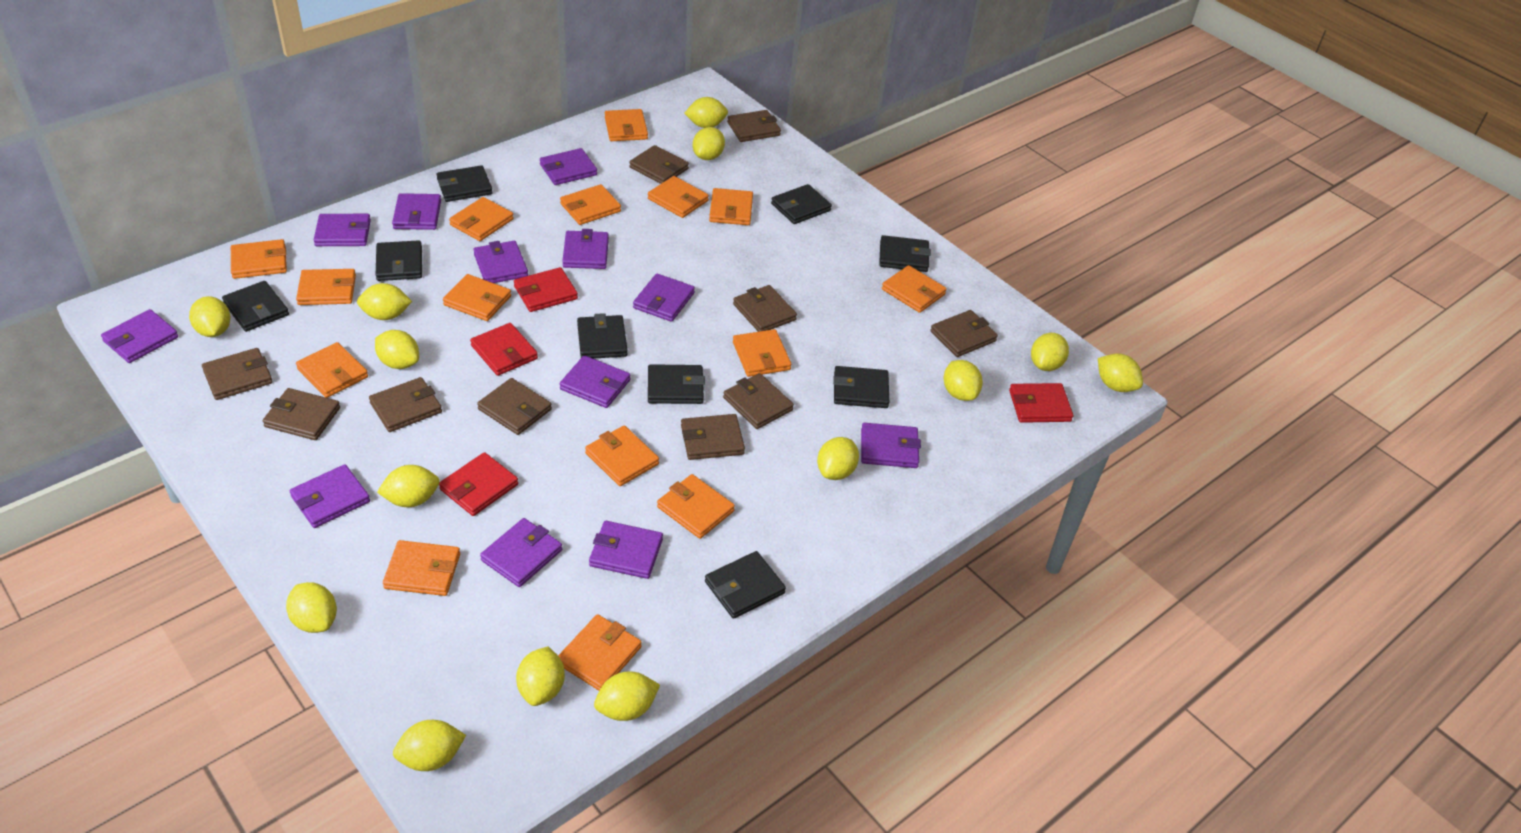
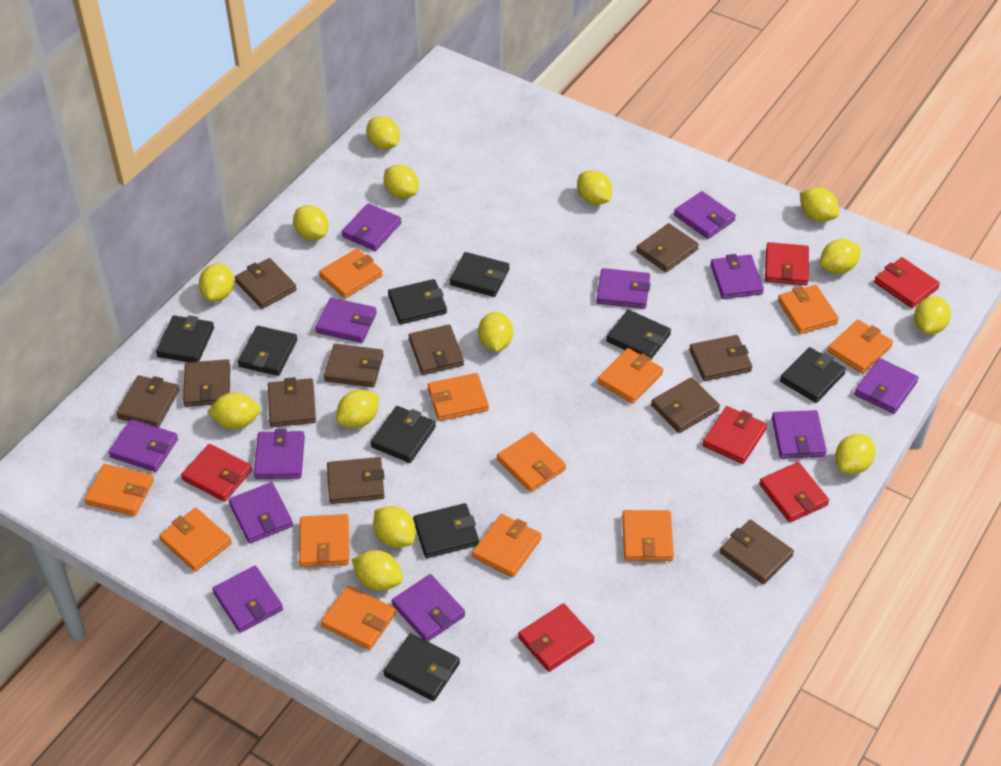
brown wallet: [202,348,273,400] [263,388,340,440] [369,377,442,432] [477,378,552,435] [629,145,689,184] [681,414,745,460] [723,373,794,429] [727,110,781,142] [733,285,797,332] [930,310,998,357] = 10 -> [116,375,179,428] [183,359,230,407] [235,258,297,309] [268,377,316,427] [324,344,384,387] [327,457,384,504] [409,325,464,375] [636,223,699,272] [651,377,720,433] [689,335,752,381] [720,520,794,584] = 11
orange wallet: [231,239,287,279] [296,269,356,305] [296,342,368,398] [383,540,460,596] [443,274,511,321] [449,197,514,241] [558,614,642,691] [560,184,621,225] [585,425,659,486] [605,109,648,141] [648,176,709,218] [657,474,735,539] [709,188,753,225] [733,329,791,377] [882,265,947,313] = 15 -> [84,464,154,516] [159,508,232,571] [299,514,349,567] [319,248,383,298] [321,585,396,650] [428,373,489,421] [472,514,542,578] [497,432,566,492] [598,348,663,404] [622,510,674,561] [778,285,839,334] [827,320,893,374] = 12
red wallet: [439,452,518,516] [470,323,538,376] [514,267,578,312] [1009,383,1073,423] = 4 -> [181,444,252,502] [518,603,594,672] [702,406,767,464] [759,462,829,522] [765,242,809,285] [874,257,940,308] = 6

